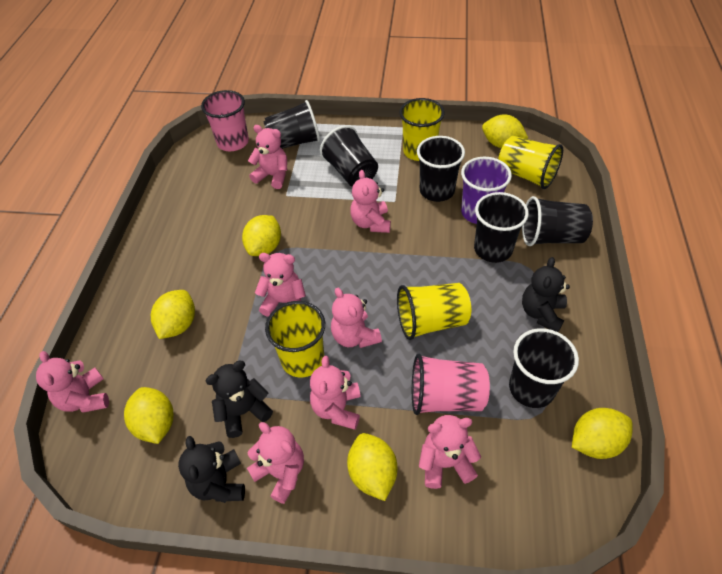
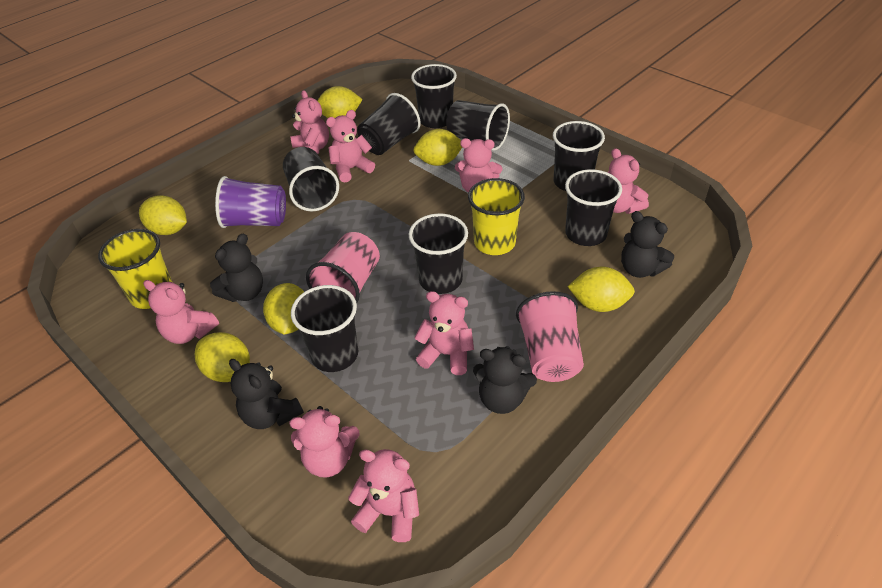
black cup: [263,100,320,149] [320,125,378,187] [417,136,465,202] [474,192,529,263] [509,328,579,408] [522,196,593,246] = 6 -> [283,147,339,212] [291,285,358,372] [357,93,421,155] [408,213,468,294] [411,64,457,128] [446,100,510,151] [553,121,605,191] [565,169,622,246] = 8
black teddy bear: [178,436,245,503] [206,361,273,438] [522,257,570,332] = 3 -> [210,234,263,302] [229,359,304,429] [473,346,537,414] [621,211,674,278] = 4
yellow cup: [265,301,325,378] [397,283,471,340] [400,98,445,161] [498,136,563,189] = 4 -> [98,229,172,309] [468,178,525,255] = 2

